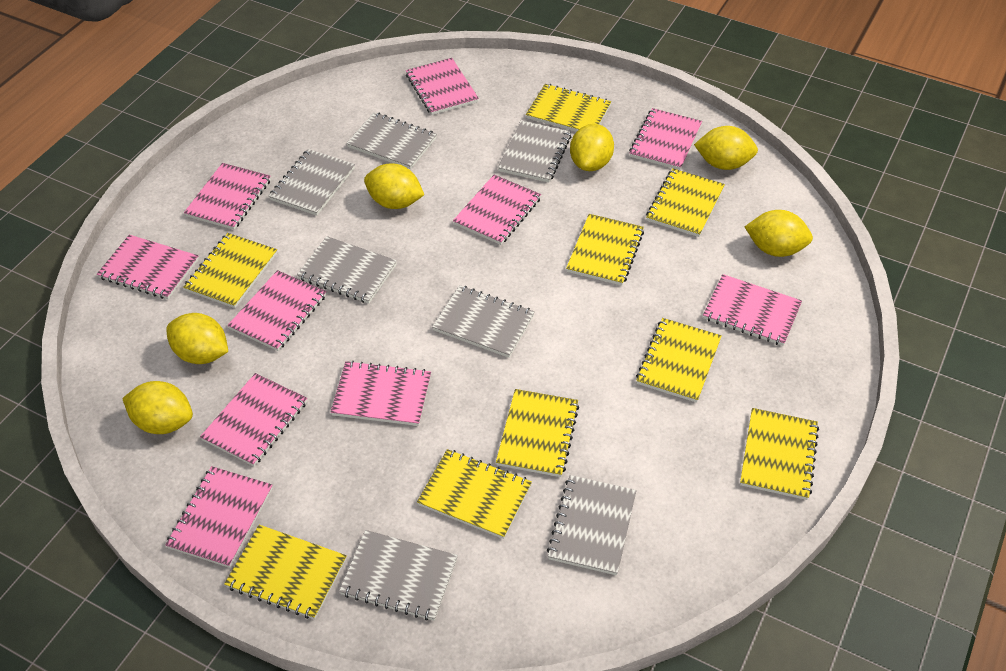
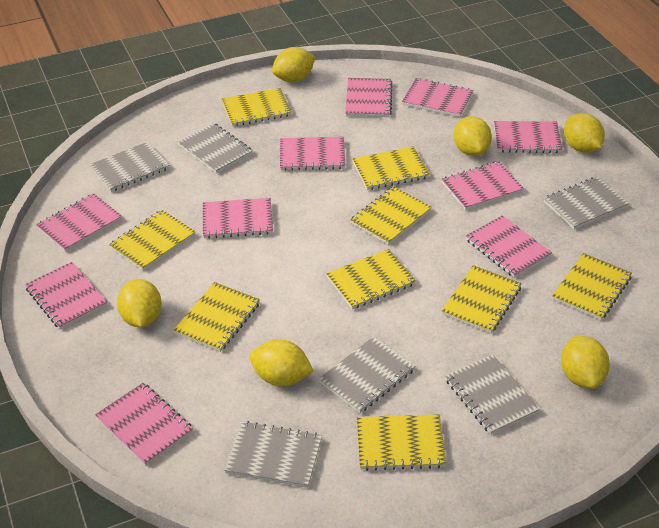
grey notebook: [269,149,355,216] [297,236,397,304] [339,530,458,621] [346,112,437,169] [432,285,535,358] [498,120,571,182] [547,475,636,575] = 7 -> [90,142,169,192] [177,123,253,173] [224,421,322,488] [319,336,415,413] [445,355,540,435] [544,177,629,229] = 6

